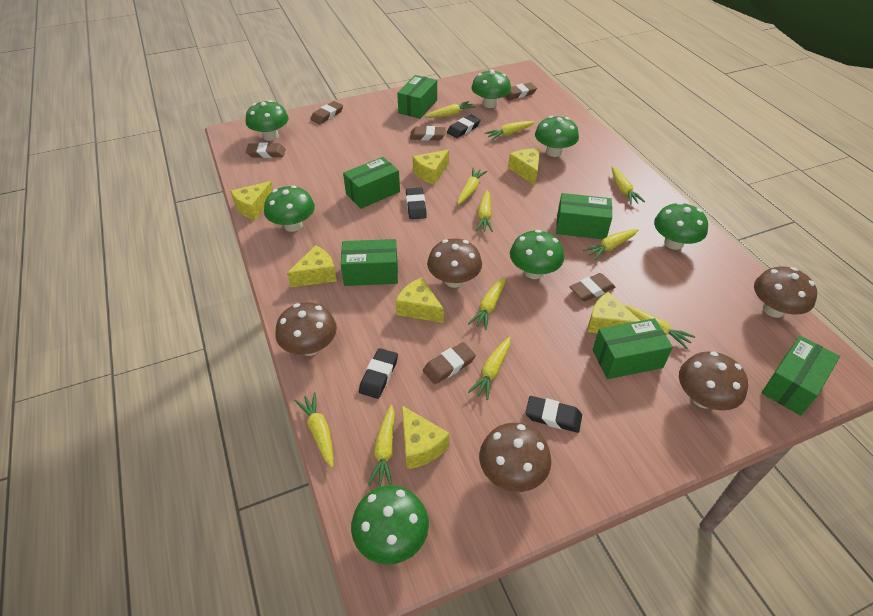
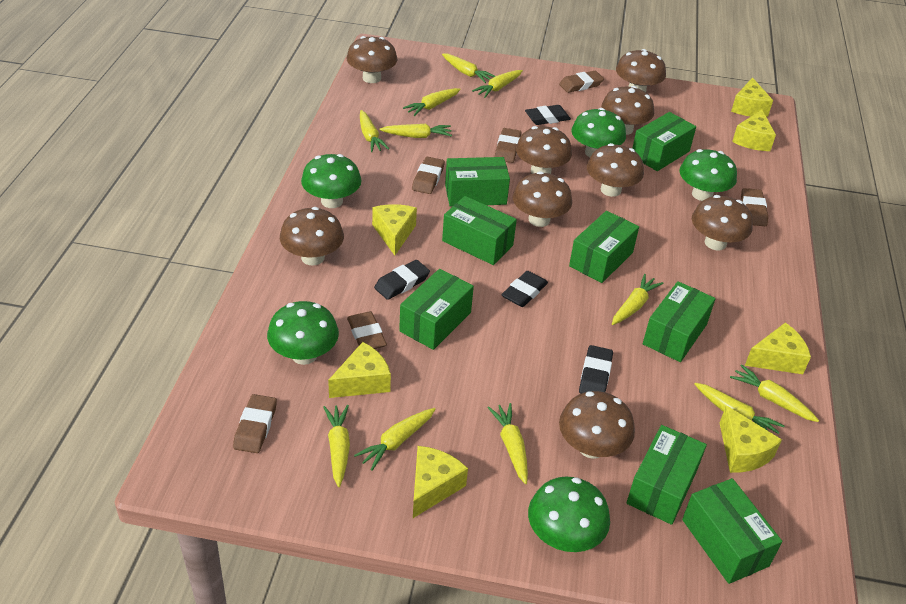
brown mushroom: [275,302,337,356] [427,238,482,288] [479,423,551,492] [679,351,748,411] [754,266,817,318] = 5 -> [280,207,344,265] [346,36,398,83] [513,171,572,227] [516,126,572,174] [559,391,635,459] [587,143,644,197] [601,86,654,135] [616,49,666,92] [692,195,753,250] = 9
green box: [341,239,398,286] [343,157,400,209] [397,75,437,119] [556,193,612,239] [592,318,673,379] [761,336,840,416] = 6 -> [399,269,474,350] [442,196,517,265] [445,157,510,207] [569,211,639,283] [626,425,707,525] [632,112,696,171] [643,281,716,362] [682,478,782,584] = 8
green mushroom: [246,100,289,141] [264,185,315,232] [351,485,429,565] [472,69,511,108] [510,230,564,279] [535,116,579,157] [654,202,708,250] = 7 -> [267,301,339,365] [301,154,362,208] [528,477,610,552] [571,108,626,157] [679,149,737,201] = 5

